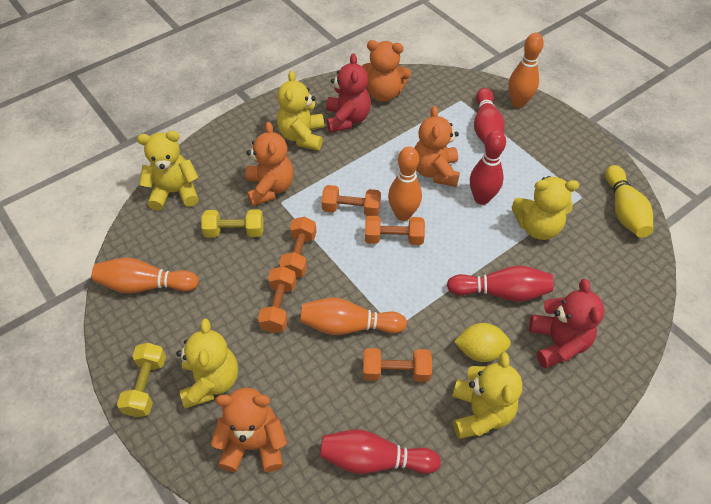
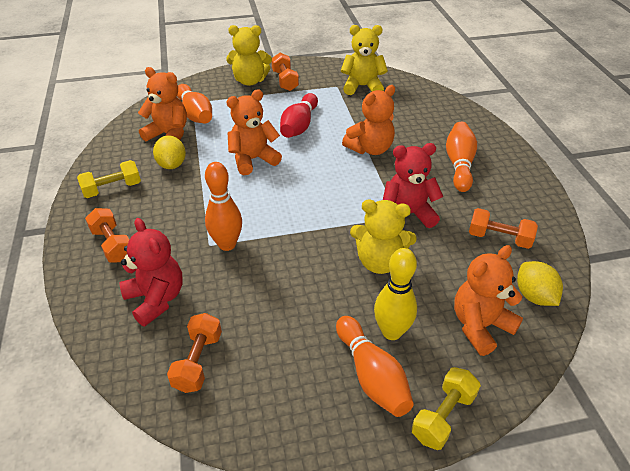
orange dumbbell: [258,266,296,333] [279,217,316,278] [322,185,381,216] [363,348,432,382] [365,216,425,245] = 5 -> [85,208,130,263] [167,313,222,393] [272,53,299,91] [469,208,538,249] = 4
red bowling pin: [320,429,441,474] [447,265,553,302] [470,130,506,205] [474,88,505,144] = 4 -> [280,93,318,138] = 1
yellow lemon: [454,323,511,362] = 1 -> [153,136,186,169] [517,261,563,306] = 2
yellow teddy bear: [137,131,199,211] [176,319,238,409] [277,70,324,151] [452,352,522,439] [512,176,579,240] = 5 -> [226,25,272,86] [341,25,388,95] [350,200,417,274] = 3

